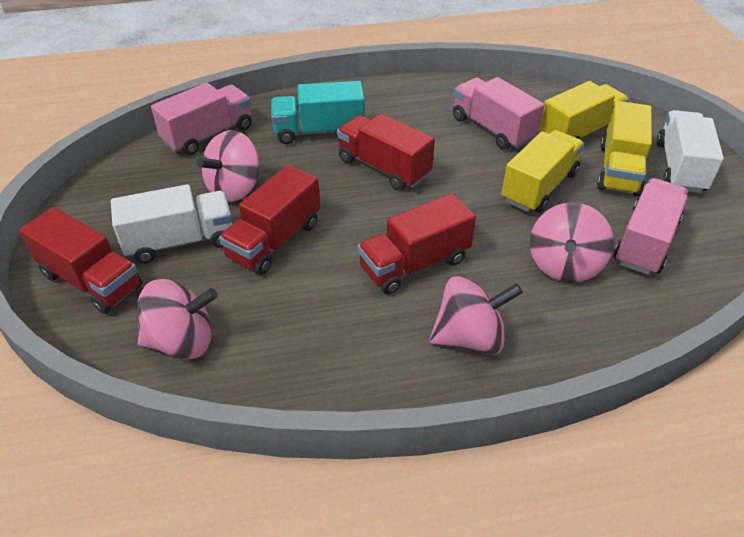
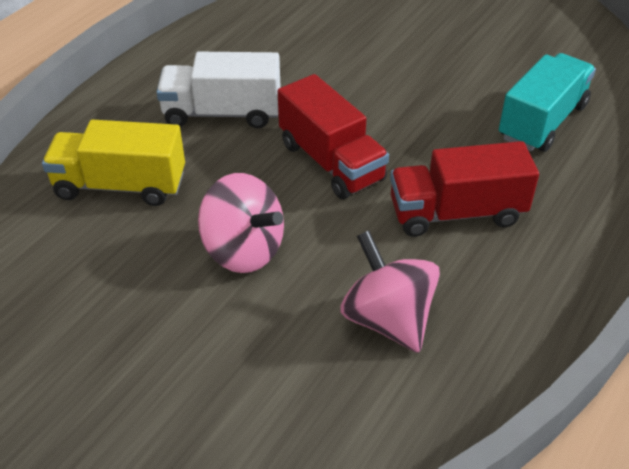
pink spinning top: [137,279,218,360] [197,130,260,202] [429,276,523,355] [530,202,614,283] = 4 -> [198,173,284,273] [340,230,440,353] = 2
pink truck: [151,82,252,155] [453,77,545,150] [614,178,688,275] = 3 -> none = 0
red truck: [19,207,142,314] [219,165,320,275] [337,113,435,190] [357,193,476,294] = 4 -> [278,74,389,199] [390,141,539,237] = 2
white truck: [111,184,232,264] [657,110,724,193] = 2 -> [156,52,281,128] = 1
yellow truck: [501,130,584,213] [539,81,629,140] [597,101,652,196] = 3 -> [42,119,185,206] = 1

